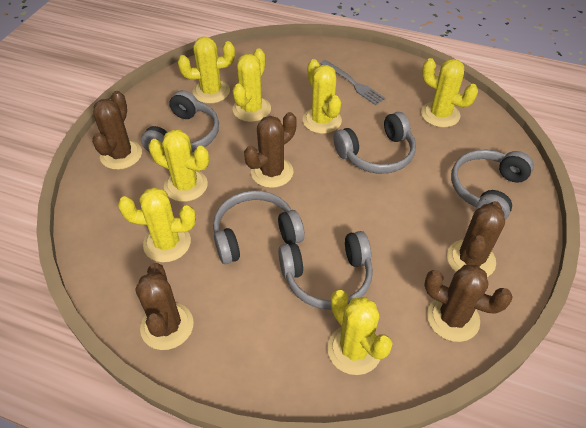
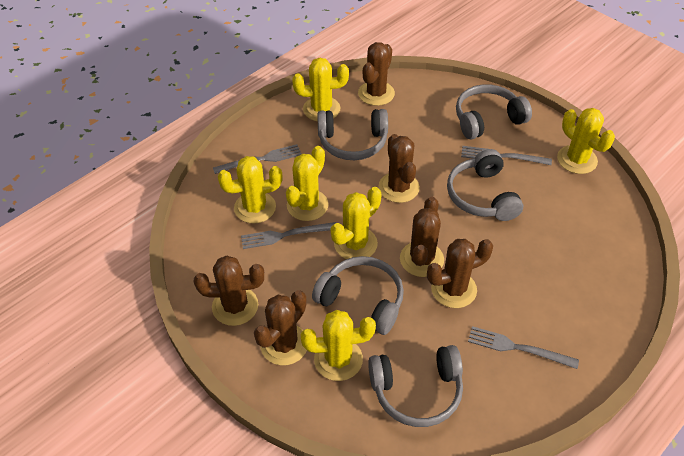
brown cactus: [92,91,142,170] [135,263,194,350] [244,112,297,188] [424,265,512,342] [447,201,505,277] = 5 -> [194,256,264,326] [254,290,307,365] [358,42,395,106] [378,134,420,203] [400,197,444,277] [427,239,493,308] = 6
grey fork: [320,60,385,105] = 1 -> [213,144,302,174] [241,222,336,249] [461,146,552,165] [468,326,579,369] = 4
yellow cactus: [118,187,196,263] [148,129,209,202] [178,36,235,104] [233,48,271,122] [303,59,342,134] [328,290,393,375] [421,58,478,127] = 7 -> [218,156,283,224] [286,146,329,221] [292,58,349,121] [301,310,376,381] [331,187,382,259] [557,108,615,174] = 6

